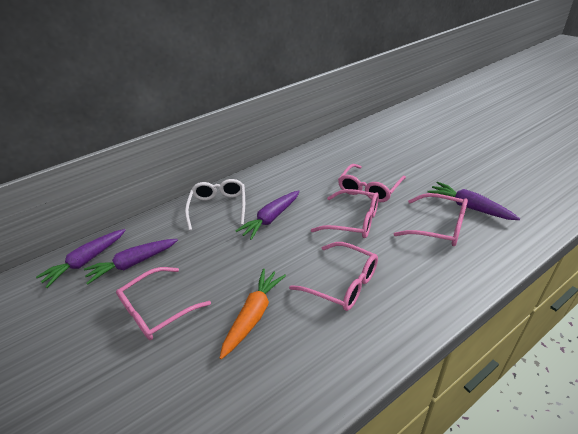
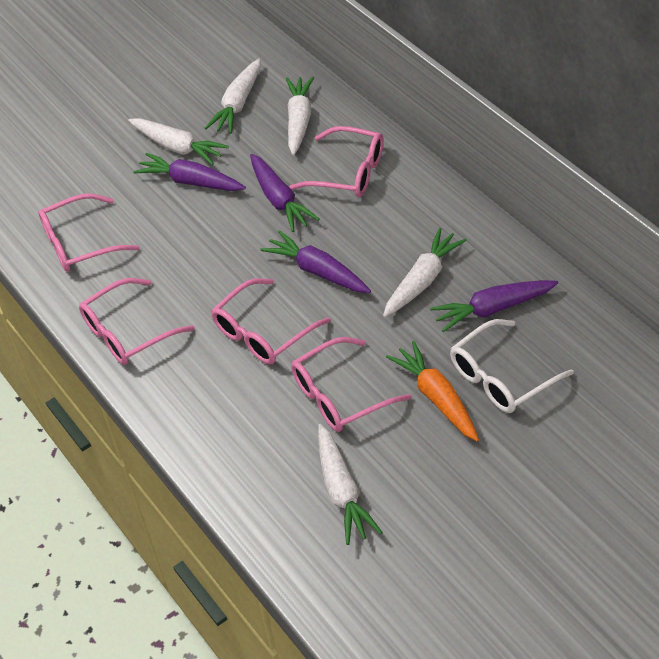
white carrot: none = 0 -> [128,118,229,165] [205,58,261,134] [286,77,314,155] [318,424,382,545] [383,228,467,317] = 5

